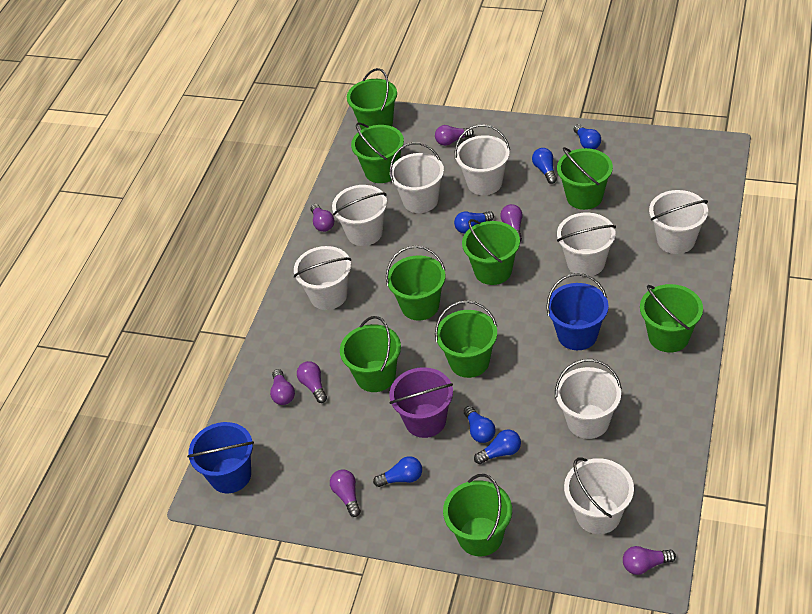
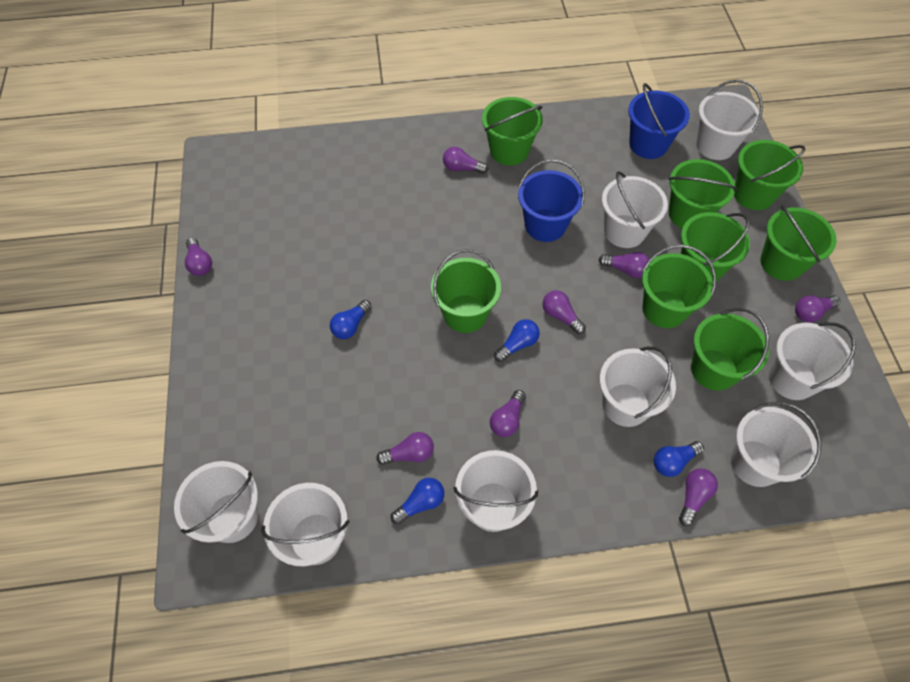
blue light bulb: [373,456,422,487] [454,211,494,234] [464,406,496,443] [474,429,521,464] [532,148,557,184] [573,124,601,149] = 6 -> [330,300,371,339] [391,478,444,524] [494,319,540,362] [654,441,704,477] = 4
green bucket: [340,316,401,392] [347,68,397,130] [351,122,404,183] [386,245,445,321] [435,300,497,378] [443,474,512,556] [462,219,520,285] [557,147,613,210] [640,284,703,353] = 9 -> [431,249,501,333] [482,97,543,166] [642,245,716,328] [668,159,737,228] [681,212,750,282] [691,308,769,391] [734,140,806,210] [760,205,837,281] = 8
purple bucket: [389,367,453,438] = 1 -> none = 0
purple light bulb: [270,369,295,405] [297,361,327,403] [310,204,334,232] [330,469,361,517] [435,125,474,146] [500,204,523,242] [623,546,676,575] = 7 -> [185,238,212,276] [376,432,434,465] [443,147,488,174] [490,390,526,437] [543,290,586,334] [599,252,649,278] [679,468,718,526] [795,295,841,323] = 8

